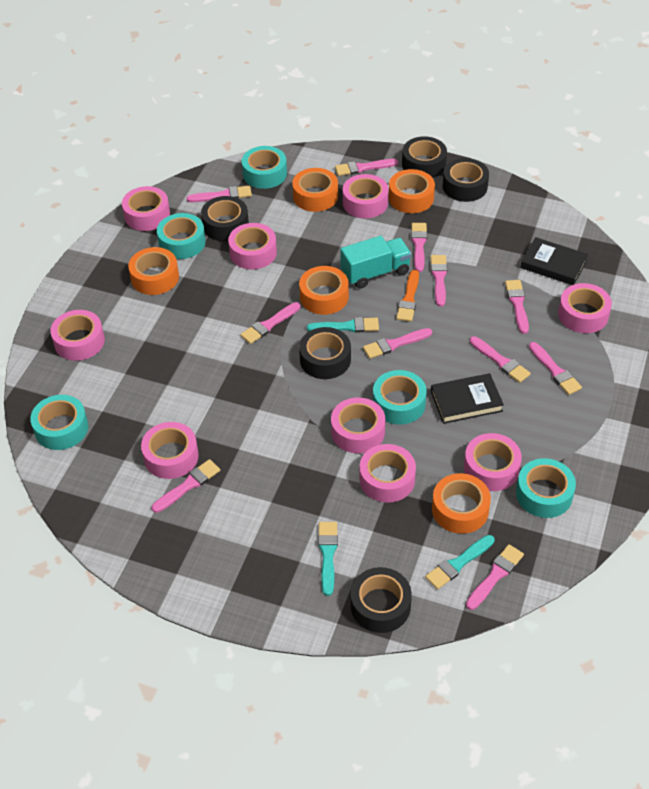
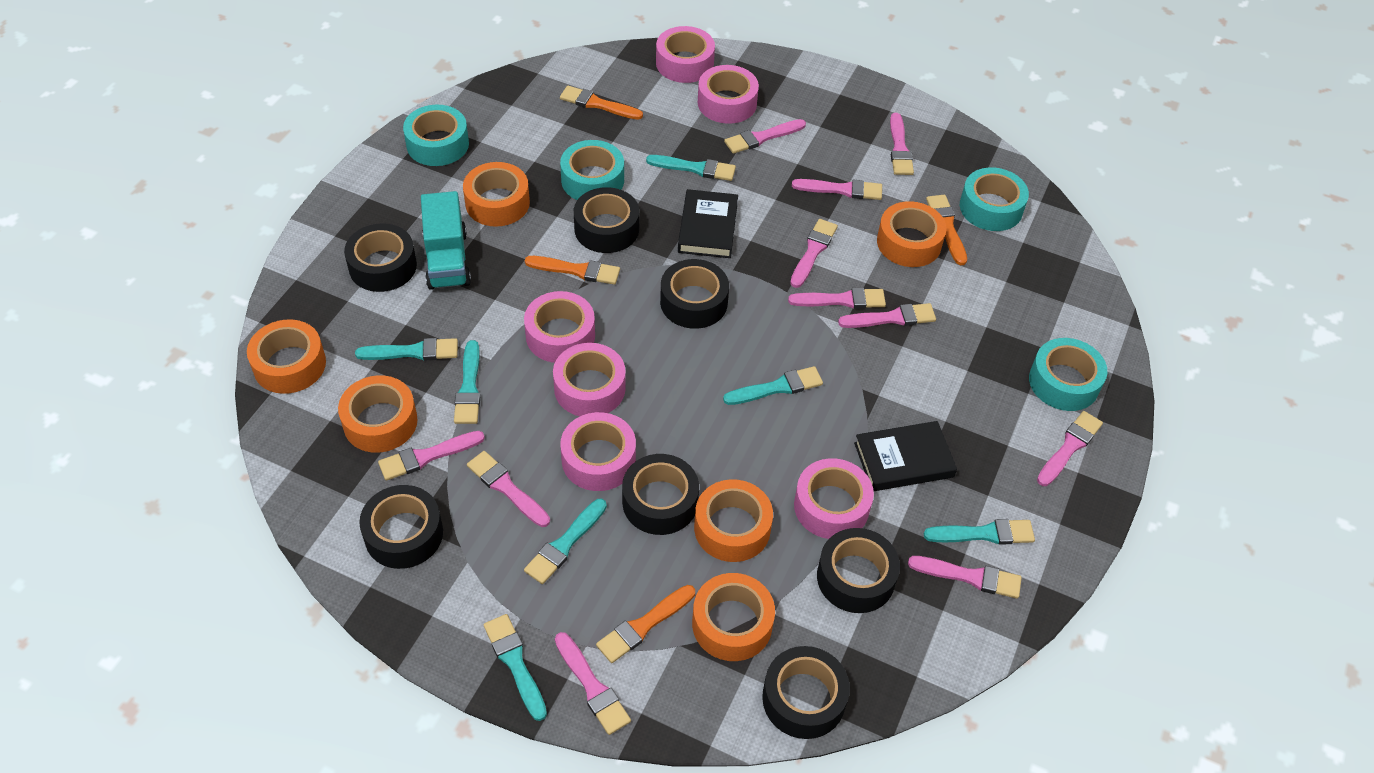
black tape: [201,196,249,241] [299,327,351,379] [351,567,412,633] [402,136,447,178] [443,158,489,202] = 5 -> [344,223,417,292] [359,485,443,569] [574,187,639,253] [622,454,699,535] [660,259,729,329] [762,646,850,739] [817,528,900,613] = 7
orange brush: [396,270,419,322] = 1 -> [525,256,620,285] [560,86,643,120] [596,585,695,663] [926,195,967,265] = 4
orange tape: [128,247,179,295] [292,168,338,212] [299,266,349,315] [389,169,435,213] [432,473,491,534] = 5 -> [247,319,326,394] [338,375,417,453] [463,162,530,227] [692,573,775,661] [694,479,773,562] [877,201,946,267] = 6
pink tape: [50,310,105,361] [122,186,170,231] [141,422,199,479] [228,223,277,270] [331,397,385,453] [343,174,388,218] [359,444,416,503] [464,433,522,491] [558,283,612,333] = 9 -> [524,291,595,363] [553,343,626,416] [560,412,636,491] [656,26,715,83] [698,65,759,124] [794,458,874,539] = 6
turquoise brush: [307,317,379,333] [318,522,338,596] [425,535,495,589] = 3 -> [355,338,458,360] [454,340,480,424] [484,614,547,721] [524,499,607,584] [646,155,736,181] [723,366,823,405] [924,519,1035,545] = 7
turquoise tape: [30,395,88,450] [157,213,206,259] [242,146,287,189] [373,370,427,425] [516,458,576,518] = 5 -> [403,105,469,166] [560,140,624,200] [960,168,1029,231] [1029,338,1107,411] = 4

